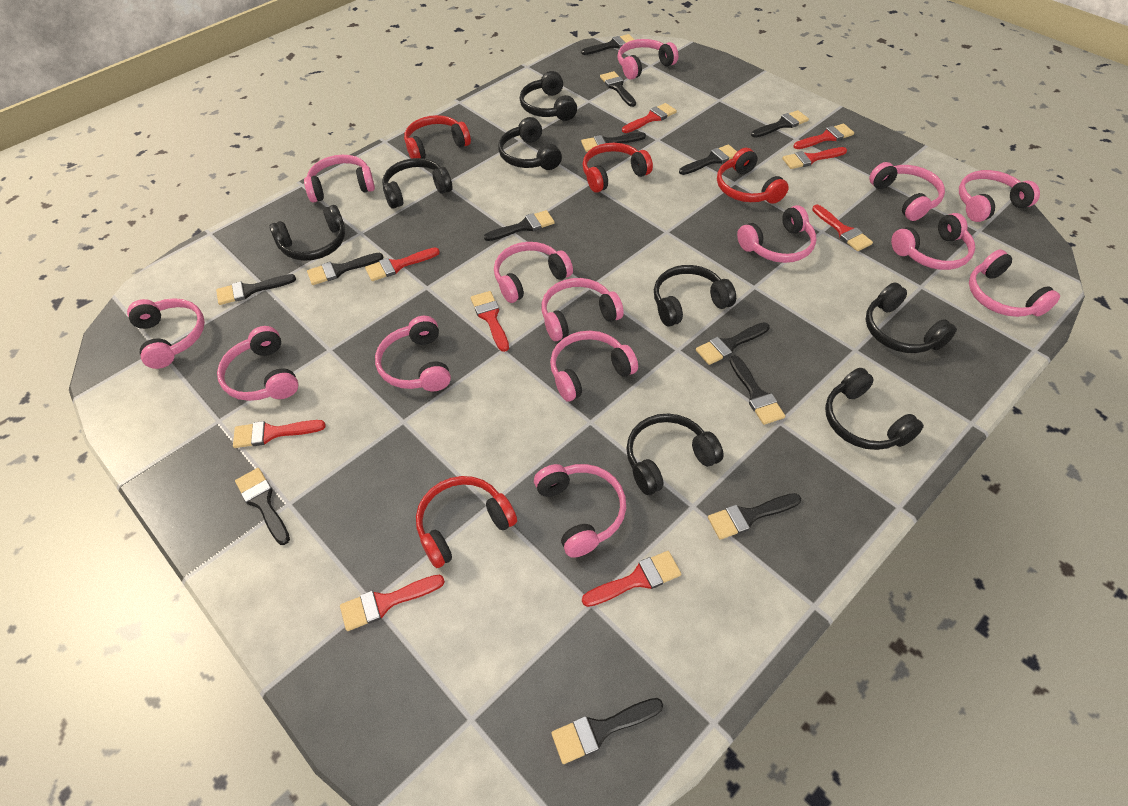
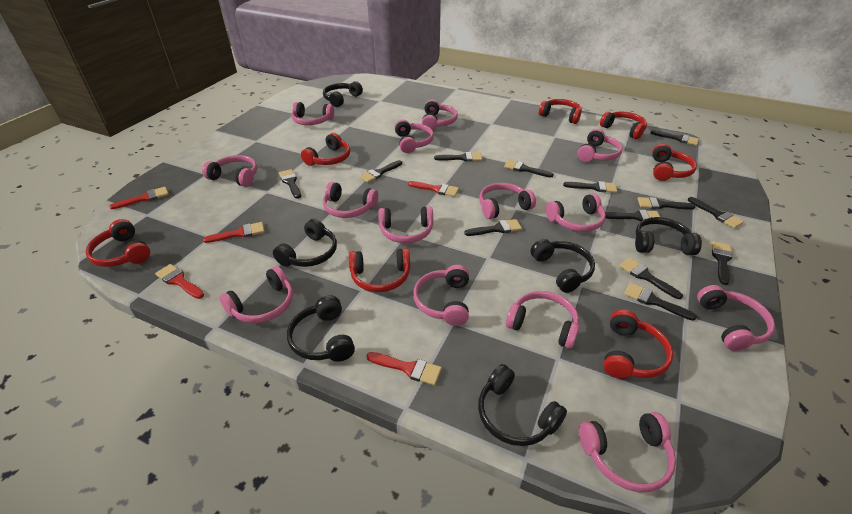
black headphones: [269,205,345,261] [382,158,452,209] [498,117,562,170] [519,71,577,121] [626,414,724,495] [654,265,736,327] [825,368,924,450] [865,282,957,353] = 8 -> [273,219,337,267] [287,295,355,362] [323,81,363,107] [478,364,567,446] [530,239,595,293] [635,217,702,255] = 6
red brush: [233,420,326,448] [340,575,445,631] [365,247,440,281] [471,291,509,352] [582,551,681,607] [622,103,677,133] [782,147,847,169] [794,123,854,149] [812,205,873,251] = 9 -> [109,187,169,209] [155,264,204,299] [203,222,265,243] [367,352,442,385] [408,181,459,197] = 5
red headphones: [404,115,471,159] [416,476,517,568] [583,143,653,193] [717,148,789,204] = 4 -> [85,219,150,267] [301,133,350,166] [349,248,410,292] [539,99,582,124] [600,111,647,139] [603,310,673,379] [652,144,697,181] = 7

